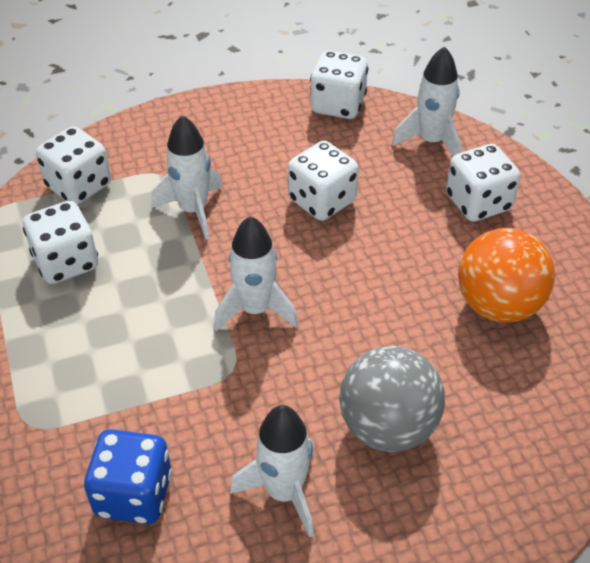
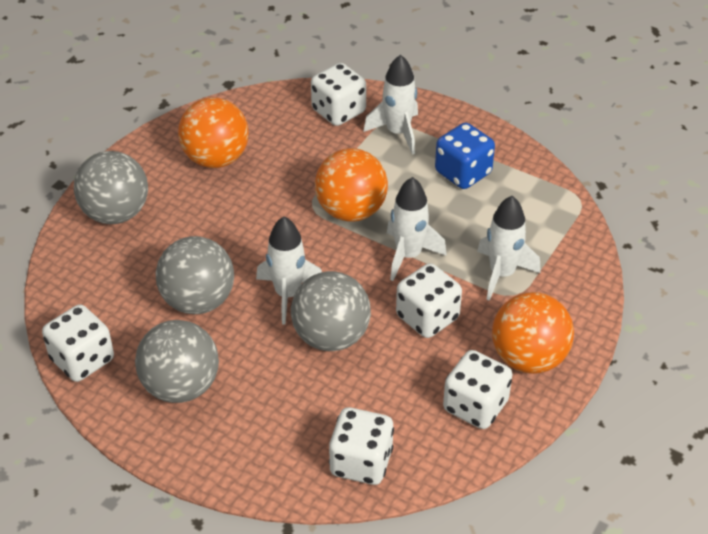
grey ball: [339,346,445,452] = 1 -> [74,151,148,224] [135,320,219,403] [155,236,234,314] [291,271,371,351] = 4
orange ball: [458,228,555,323] = 1 -> [178,97,249,168] [315,148,388,222] [492,292,574,374] = 3

